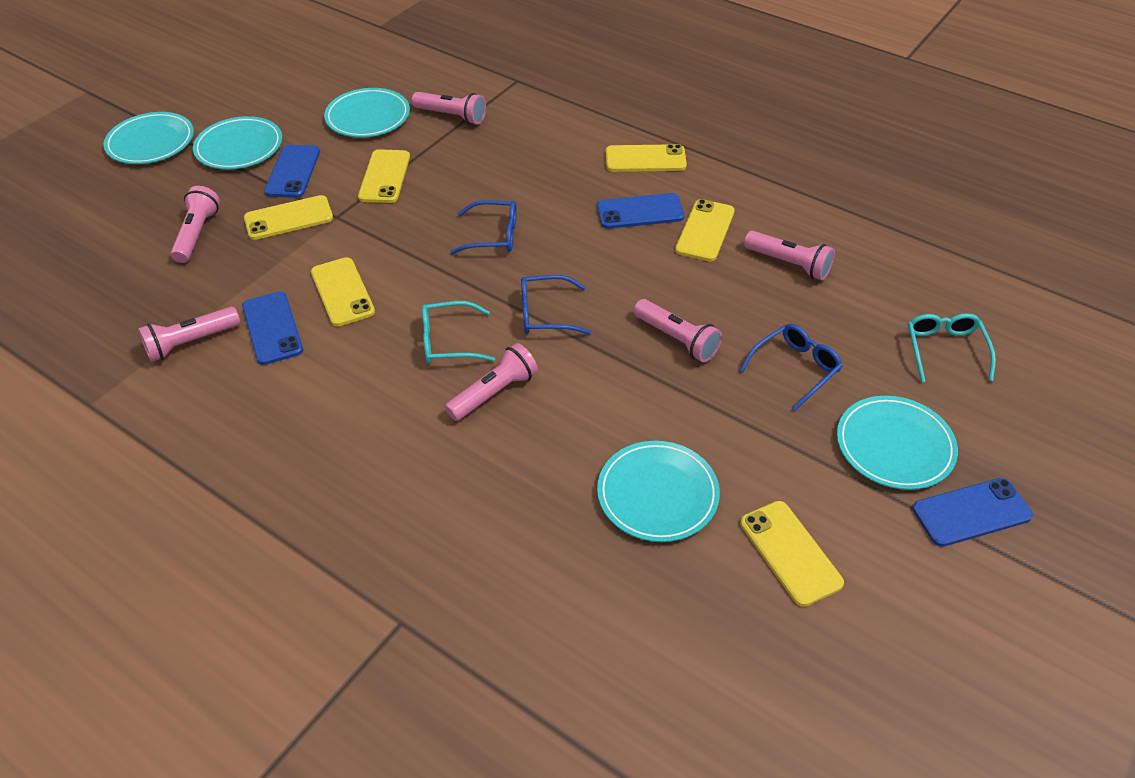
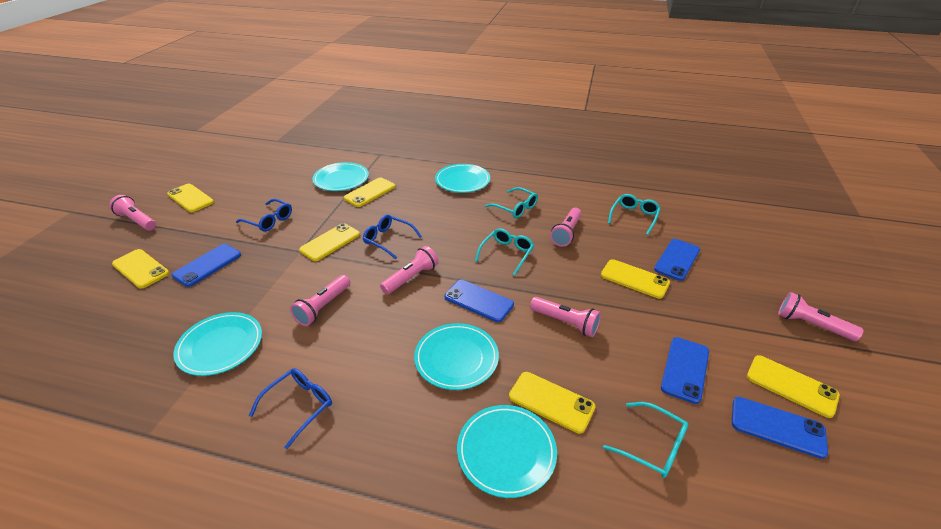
blue phone: [242,291,303,365] [264,145,320,198] [597,193,685,229] [912,478,1033,547] = 4 -> [172,244,241,287] [445,280,514,322] [654,239,700,281] [661,337,709,404] [732,397,828,459] = 5
turquoise glasses: [422,301,495,363] [907,313,996,382] = 2 -> [475,228,534,276] [485,187,538,218] [603,402,688,478] [608,194,661,235] = 4
yellow phone: [244,195,333,240] [311,257,375,326] [358,149,410,203] [606,144,687,172] [675,199,735,261] [740,501,844,607] = 6 -> [112,249,169,289] [167,184,214,212] [299,223,360,261] [344,177,395,207] [509,372,596,434] [601,259,670,299] [747,355,840,418] = 7

